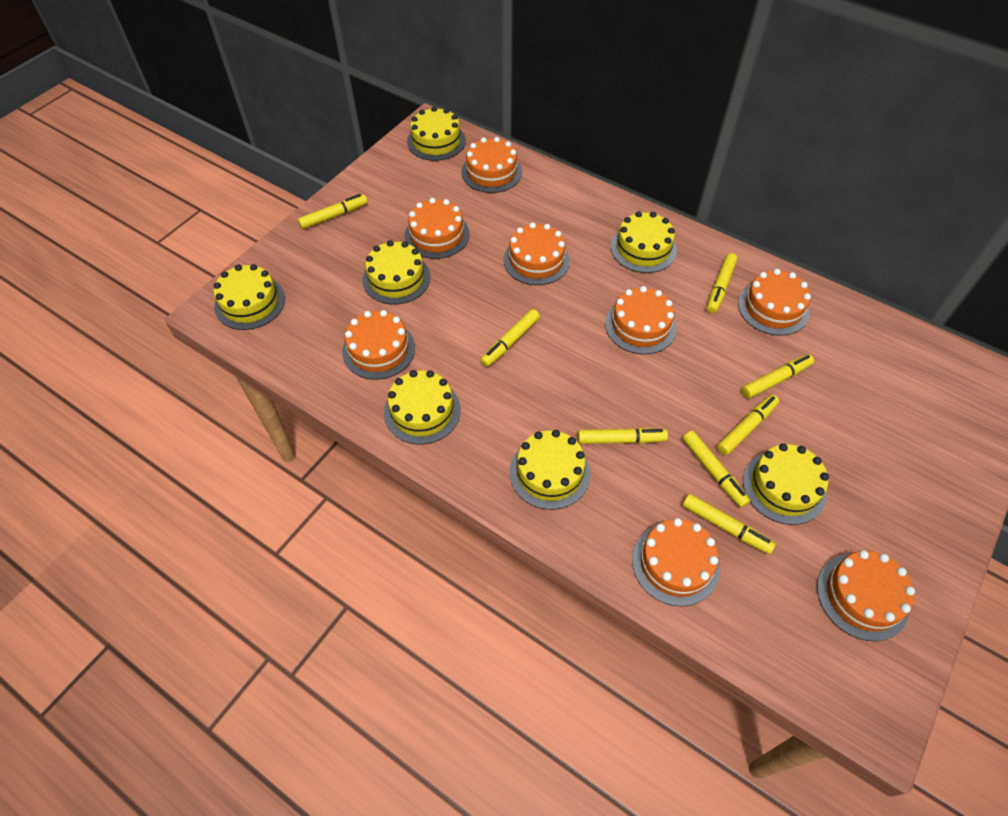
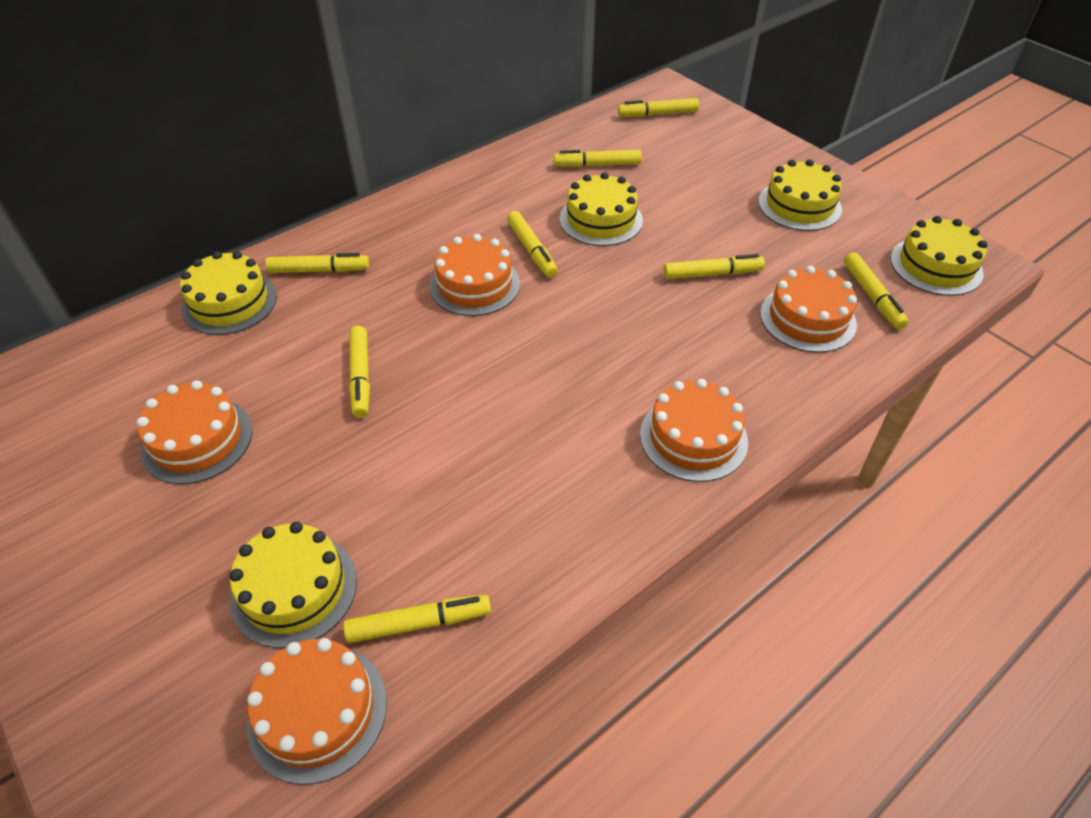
orange cake: [342,310,415,380] [404,198,469,259] [461,137,522,193] [503,222,570,285] [605,286,677,354] [632,518,720,607] [738,269,811,336] [817,550,915,641] = 8 -> [137,380,252,484] [247,638,387,785] [430,234,520,316] [640,379,748,482] [760,266,857,353] = 5
yellow cake: [213,264,285,330] [362,240,431,304] [384,370,461,444] [407,107,466,161] [510,430,590,510] [611,211,677,273] [743,444,829,525] = 7 -> [180,251,277,335] [229,522,357,648] [560,172,643,246] [758,159,842,231] [890,216,987,296] = 5

